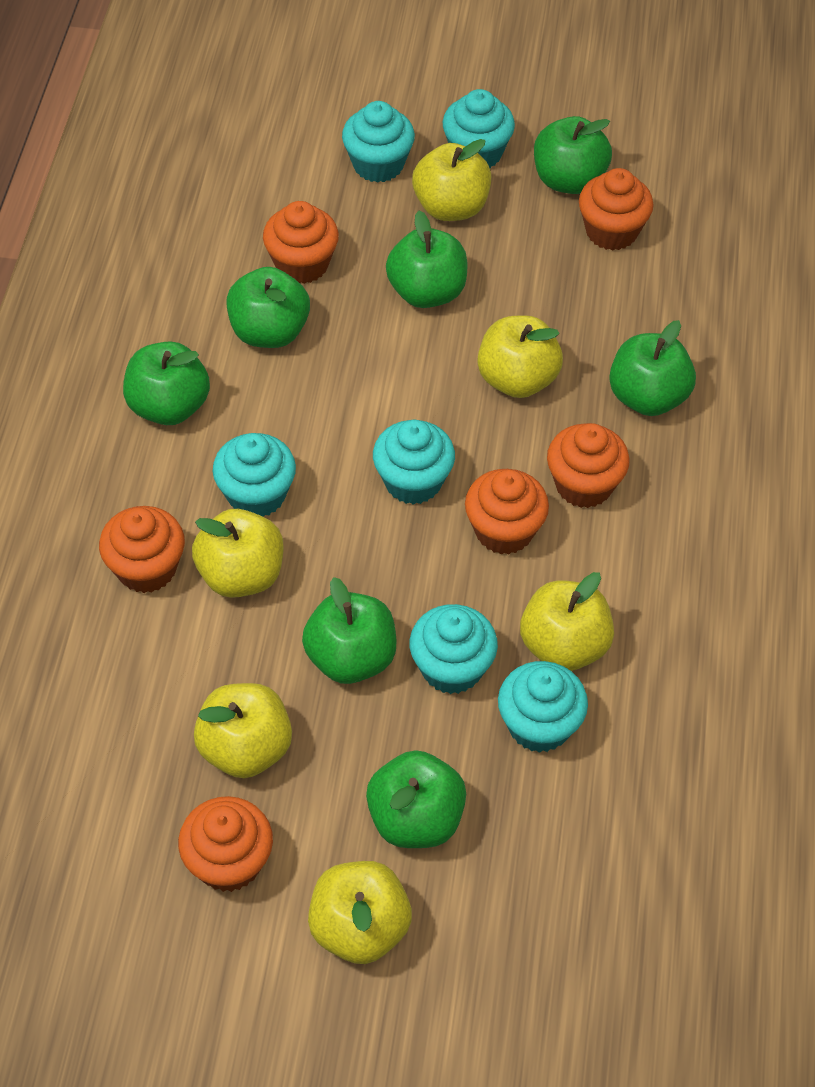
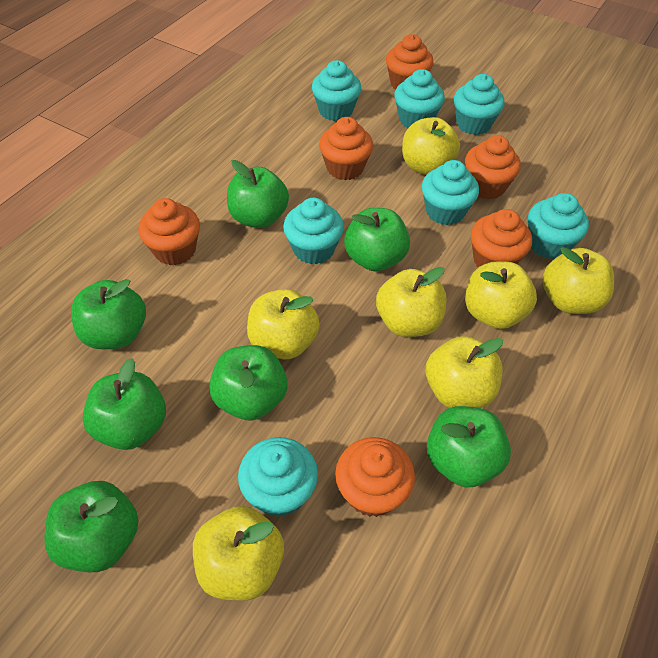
turquoise cupcake: [213,433,296,517] [342,101,415,183] [373,420,455,505] [409,604,498,694] [443,89,515,168] [498,661,588,753] = 6 -> [238,437,318,517] [283,198,344,264] [312,60,361,121] [394,69,445,128] [422,160,479,225] [454,74,505,135] [528,193,589,259] = 7
yellow apple: [192,509,284,598] [194,683,292,778] [308,861,412,964] [412,139,491,221] [477,316,563,398] [520,572,614,671] = 6 -> [193,506,284,601] [247,289,320,359] [376,267,447,337] [402,117,460,175] [426,336,503,408] [465,261,537,329] [542,247,614,314] = 7

